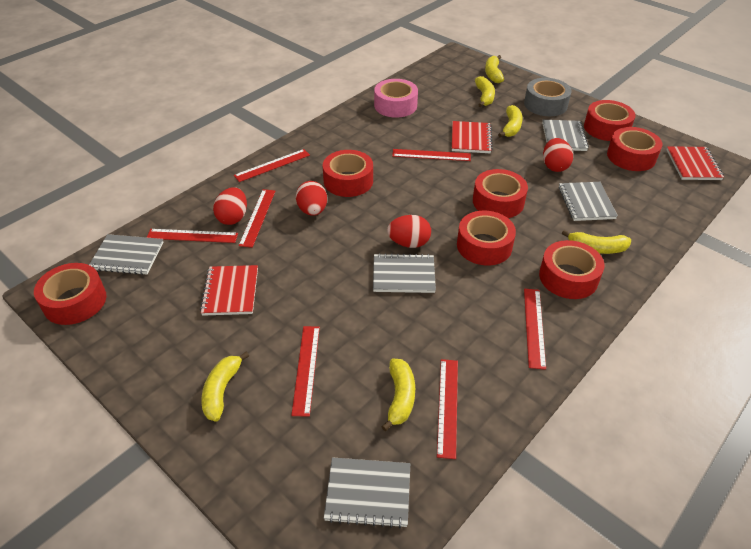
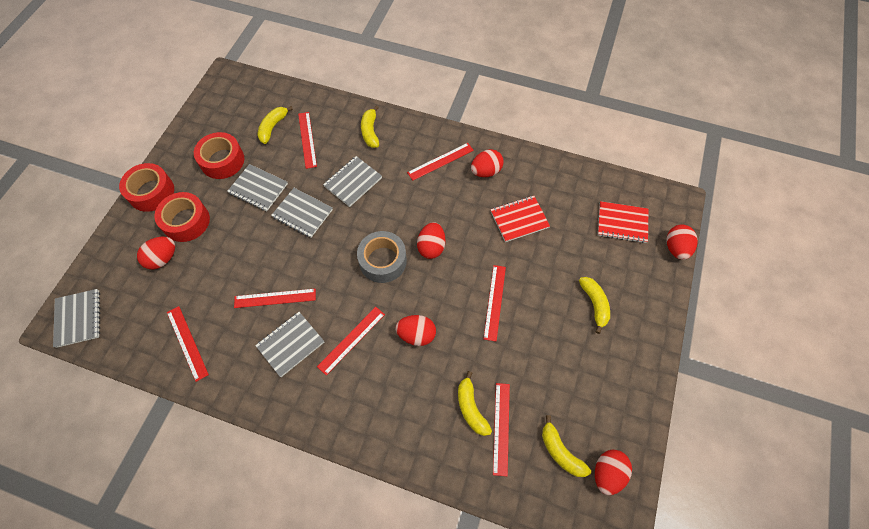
pink tape: [374,79,418,118] = 1 -> none = 0
red egg: [213,187,247,225] [296,181,327,216] [387,215,431,248] [543,138,573,172] = 4 -> [137,237,175,269] [395,315,436,346] [417,222,445,259] [471,149,504,177] [595,450,632,495] [666,224,698,260] = 6
red notebook: [200,265,258,316] [452,121,493,153] [666,146,724,180] = 3 -> [490,196,550,242] [598,201,649,243] = 2
red tape: [34,263,106,325] [323,150,373,197] [457,211,516,265] [473,169,528,218] [539,240,604,299] [584,100,635,141] [607,127,662,171] = 7 -> [119,163,174,212] [154,192,210,242] [194,132,244,179] = 3
yellow banana: [201,351,249,421] [382,358,415,431] [475,76,495,107] [485,55,504,83] [498,105,523,138] [562,230,631,254] = 6 -> [257,106,293,144] [361,105,379,148] [458,371,492,436] [542,415,591,477] [579,277,610,334] = 5

